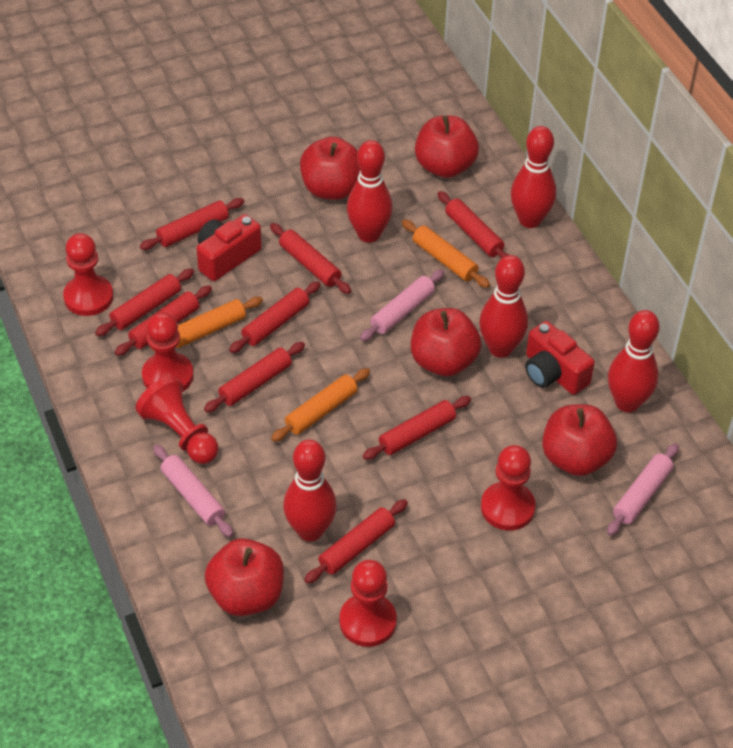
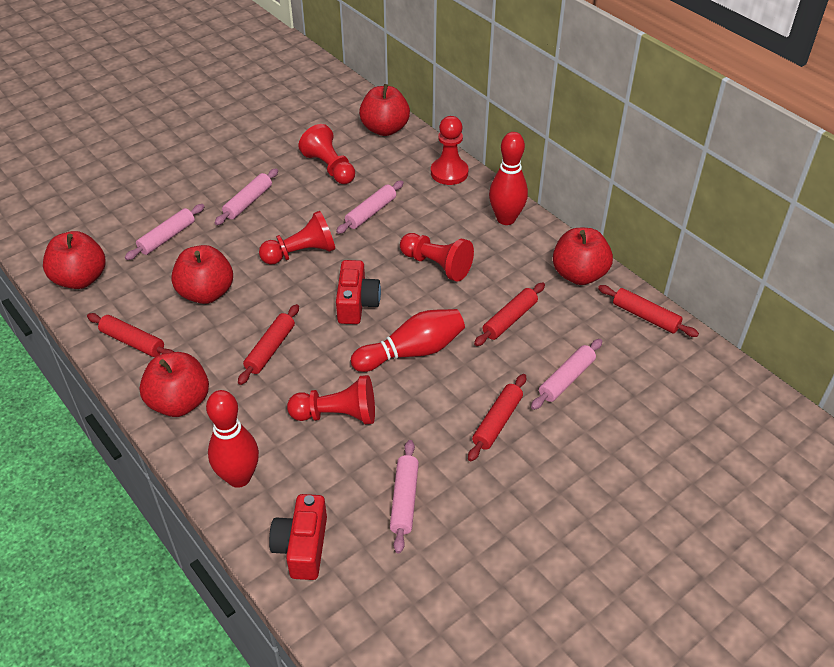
orange rolling pin: [151,297,263,351] [271,368,370,442] [402,219,490,288] = 3 -> none = 0
pink rolling pin: [153,445,233,537] [360,269,444,341] [607,443,679,536] = 3 -> [125,204,205,260] [215,168,278,225] [336,181,404,234] [390,440,419,553] [531,339,602,410] = 5
red bowling pin: [283,440,337,541] [347,140,393,243] [479,255,528,358] [511,126,556,228] [608,310,660,412] = 5 -> [206,390,259,488] [351,309,465,372] [489,132,528,225] = 3
red rolling pin: [95,268,194,336] [115,285,212,356] [140,198,244,250] [204,342,305,413] [229,281,321,353] [270,223,351,294] [304,499,408,584] [363,396,471,460] [437,191,509,259] = 9 -> [87,313,174,357] [238,304,299,385] [468,374,526,461] [474,282,545,346] [598,285,699,337] = 5

